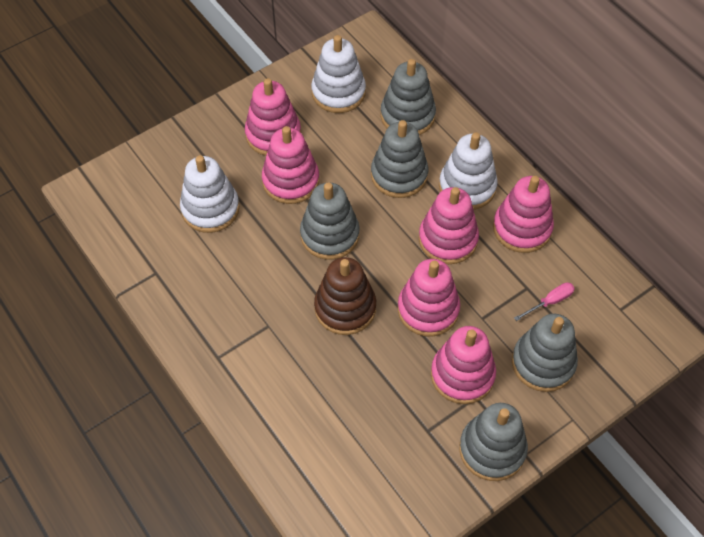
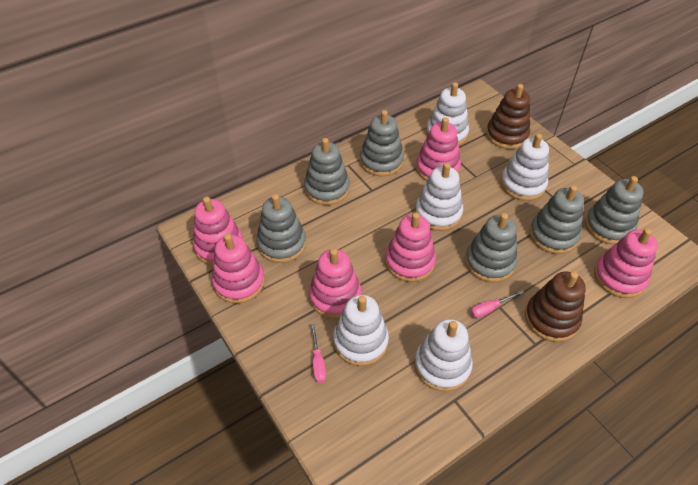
brown stacking toy: [314,257,376,335] = 1 -> [486,84,530,149] [525,272,586,342] = 2
grey stacking toy: [300,182,360,260] [371,120,428,198] [381,59,436,135] [459,403,528,481] [512,314,578,392] = 5 -> [256,194,306,263] [304,138,350,205] [360,110,404,176] [465,213,517,282] [530,185,584,254] [585,176,644,245] = 6
pink screwdriver: [514,282,575,321] = 1 -> [311,324,326,383] [470,290,524,318] = 2
white stacking toy: [180,155,240,233] [311,35,366,113] [439,132,498,210] = 3 -> [333,295,389,366] [414,319,473,392] [415,163,463,231] [426,82,469,145] [501,134,549,201] = 5

